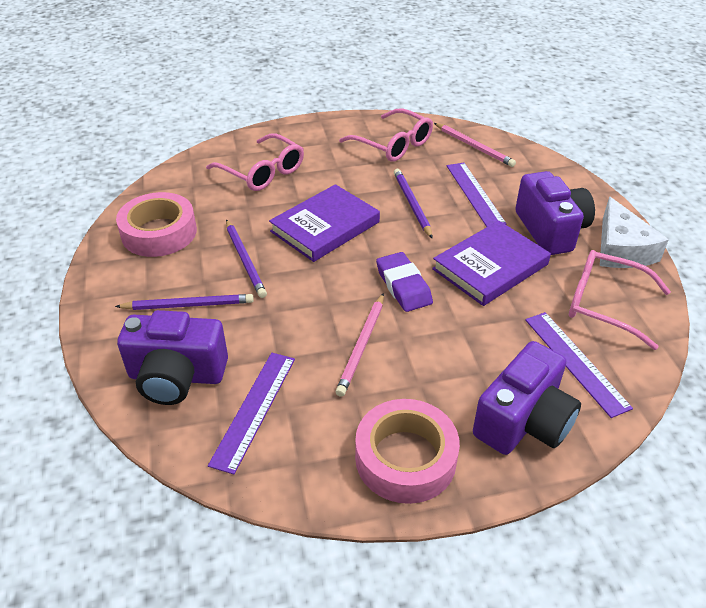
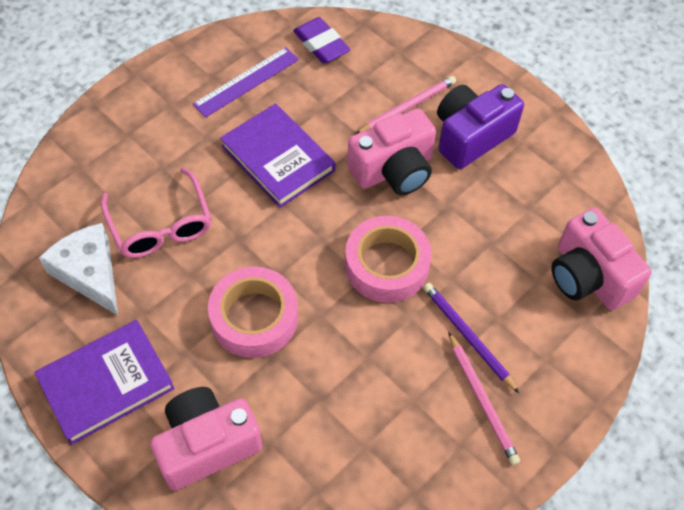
pink camera: none = 0 -> [150,387,262,491] [347,108,436,195] [551,208,652,310] = 3
pink glasses: [206,133,304,191] [339,108,433,162] [569,250,671,350] = 3 -> [101,167,211,258] = 1
purple camera: [117,310,228,405] [473,341,581,455] [515,171,595,255] = 3 -> [437,84,524,169] = 1
purple pencil: [115,294,254,310] [226,219,267,298] [394,169,432,238] = 3 -> [423,283,519,393] = 1
purple ruler: [208,353,295,475] [447,163,507,227] [525,312,633,418] = 3 -> [193,47,299,118] = 1

